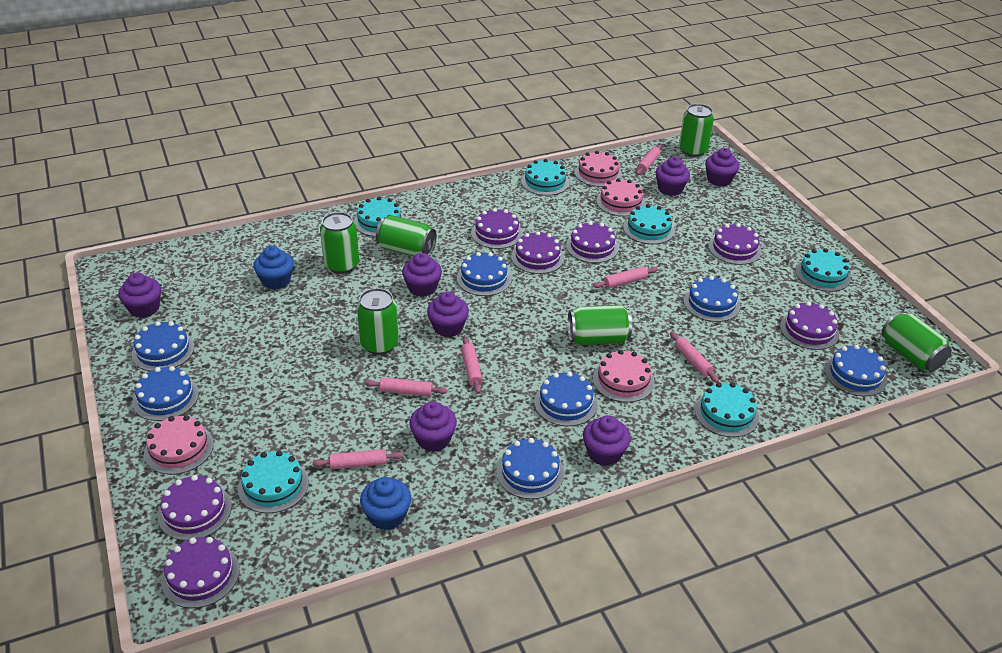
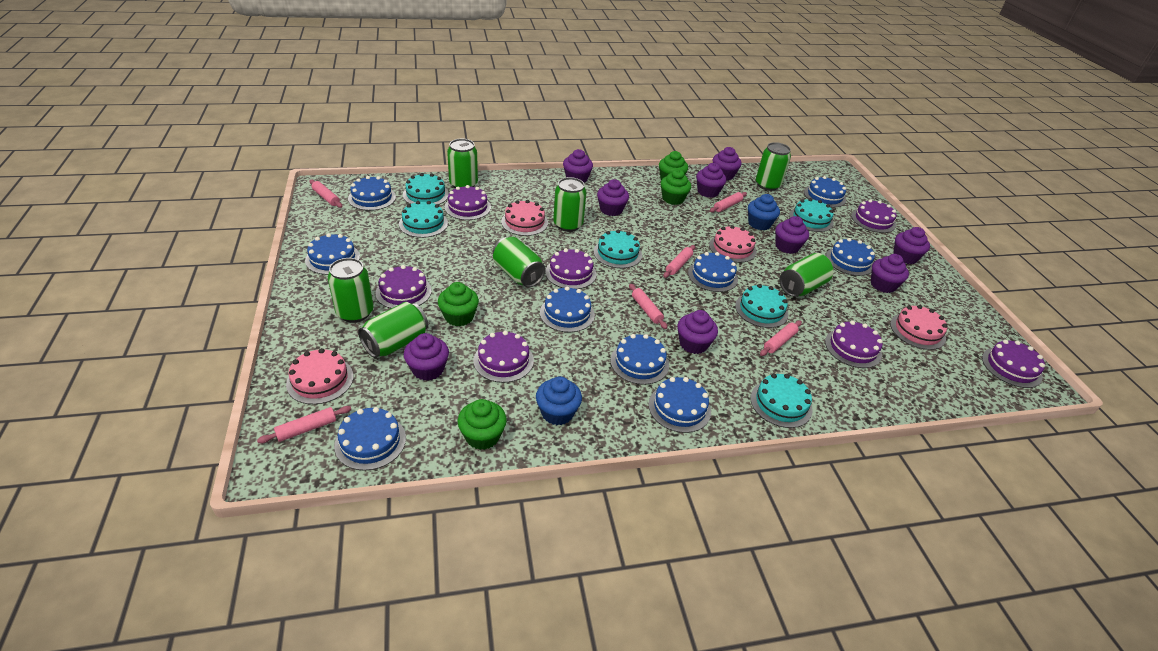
blue cake: [132,321,194,371] [133,366,199,421] [457,252,512,296] [496,438,564,499] [534,372,598,426] [684,276,740,322] [824,345,887,396] = 7 -> [305,233,360,275] [334,407,406,471] [348,176,396,211] [540,286,595,332] [610,334,669,385] [649,377,711,433] [688,252,738,292] [804,176,846,208] [826,238,875,276] = 9
green can: [320,212,359,274] [357,288,399,355] [376,215,436,257] [568,305,632,345] [679,104,714,157] [881,311,952,371] = 6 -> [328,258,374,322] [358,302,428,358] [447,139,478,189] [493,237,546,287] [553,177,586,232] [756,142,791,191] [780,253,834,297] = 7
green cupcake: none = 0 -> [438,282,479,326] [458,399,507,450] [659,151,688,180] [661,169,691,205] = 4
purple cupcake: [118,272,161,318] [402,253,442,297] [409,402,457,452] [427,292,469,337] [583,415,631,466] [655,157,690,196] [705,148,740,186] = 7 -> [404,333,449,381] [563,149,593,183] [597,179,629,216] [677,310,718,354] [696,163,726,198] [713,147,741,180] [775,216,809,254] [871,254,909,293] [893,227,930,264] = 9

